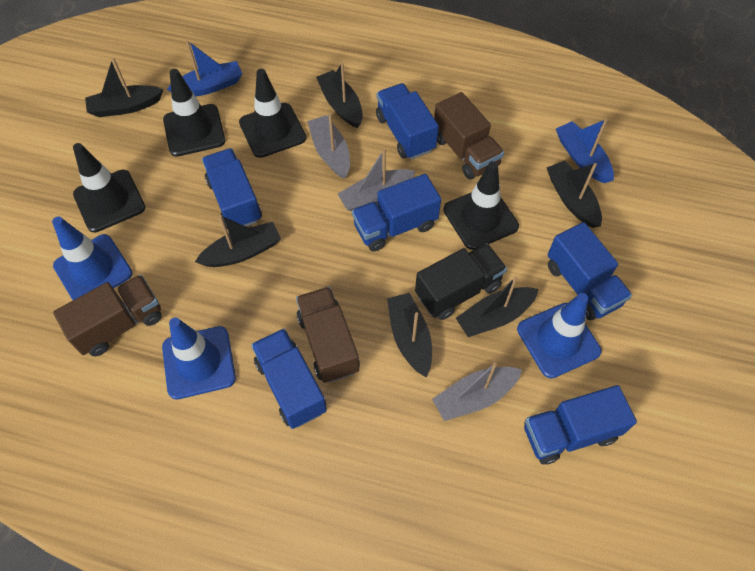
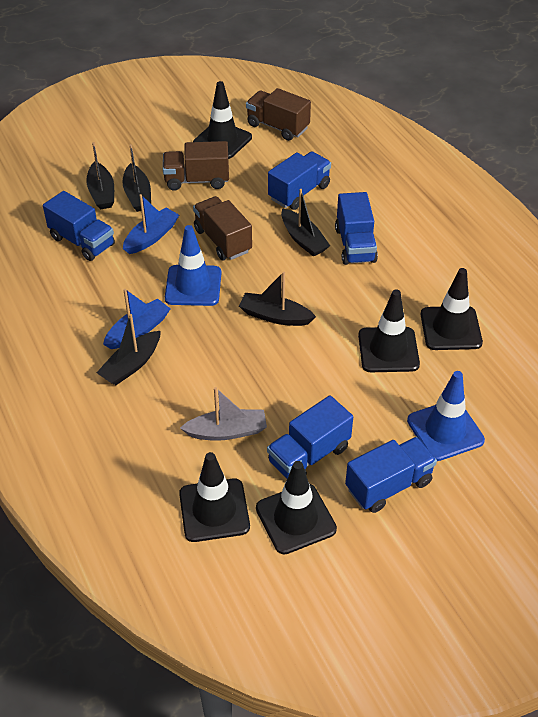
black boat: [85,58,164,117] [195,215,281,267] [316,63,363,128] [387,293,432,378] [456,276,539,337] [546,160,602,228] = 6 -> [86,142,114,210] [96,314,161,385] [122,144,151,212] [239,272,316,326] [281,189,330,257] = 5
black traffic cone: [73,143,145,232] [163,69,225,157] [239,69,306,158] [443,161,519,250] = 4 -> [179,452,250,542] [193,81,252,159] [256,461,337,555] [358,290,420,372] [421,268,483,350] = 5
black truck: [415,243,507,320] = 1 -> none = 0
blue traffic cone: [52,217,133,300] [162,317,236,400] [517,293,601,378] = 3 -> [165,225,221,306] [407,371,485,461] = 2
blue truck: [202,148,262,229] [251,328,327,429] [352,174,441,251] [376,83,439,159] [524,385,637,465] [547,222,632,320] = 6 -> [43,191,115,261] [267,395,353,478] [268,151,331,210] [335,192,378,265] [345,437,437,513] = 5
grey boat: [308,113,350,179] [338,149,416,211] [432,362,522,421] = 3 -> [180,387,267,441] = 1

